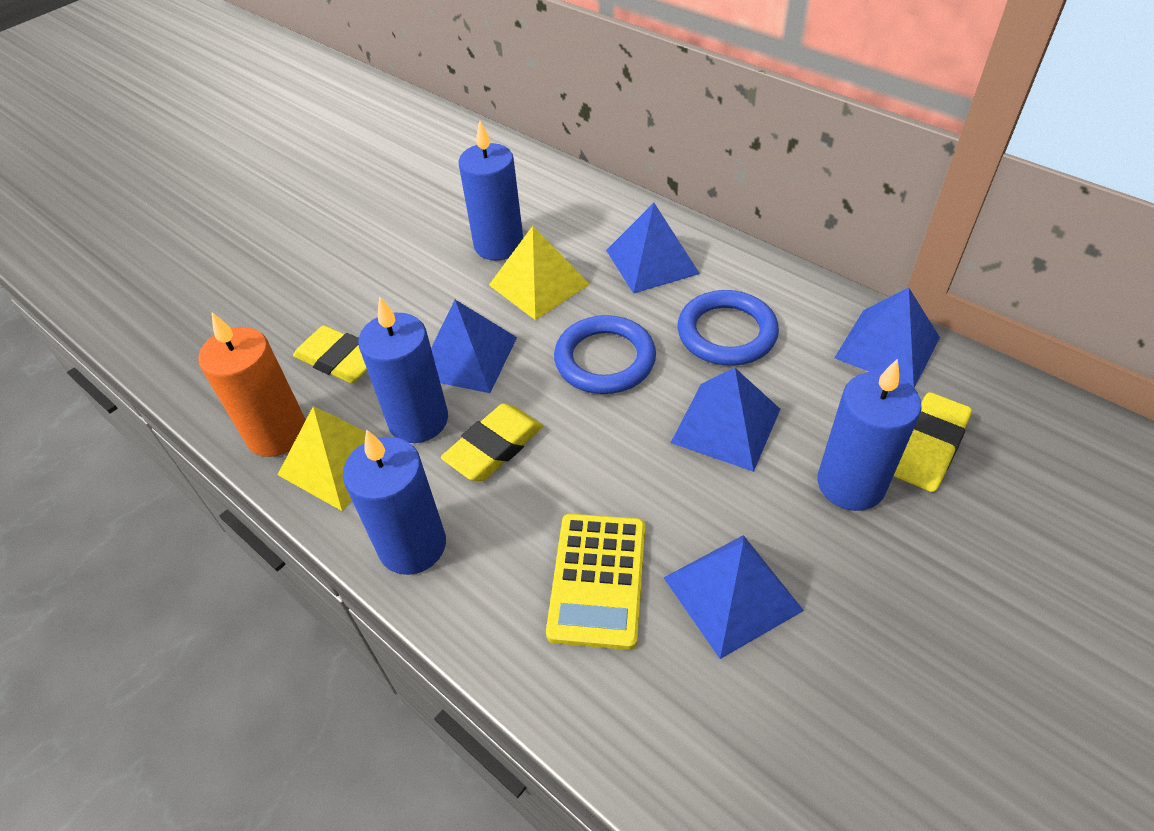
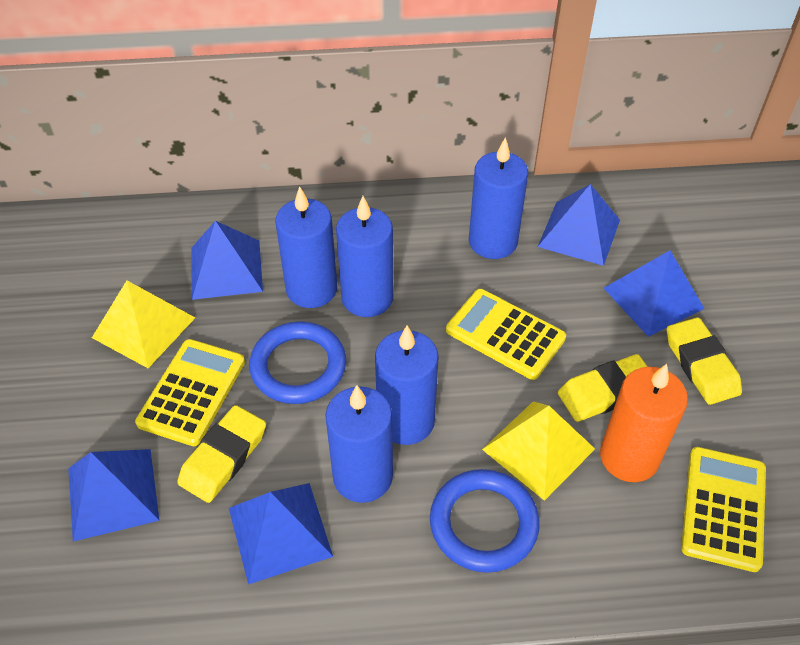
blue candle: [343,429,446,575] [358,296,448,443] [459,121,523,260] [817,359,922,511] = 4 -> [275,186,337,308] [325,385,393,503] [336,196,393,317] [375,325,439,445] [469,137,528,259] = 5
yellow calculator: [546,514,645,650] = 1 -> [135,339,245,446] [446,289,566,380] [681,447,766,572] = 3

